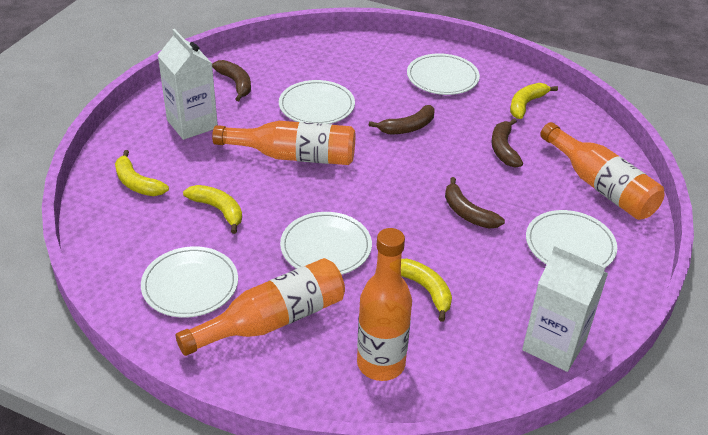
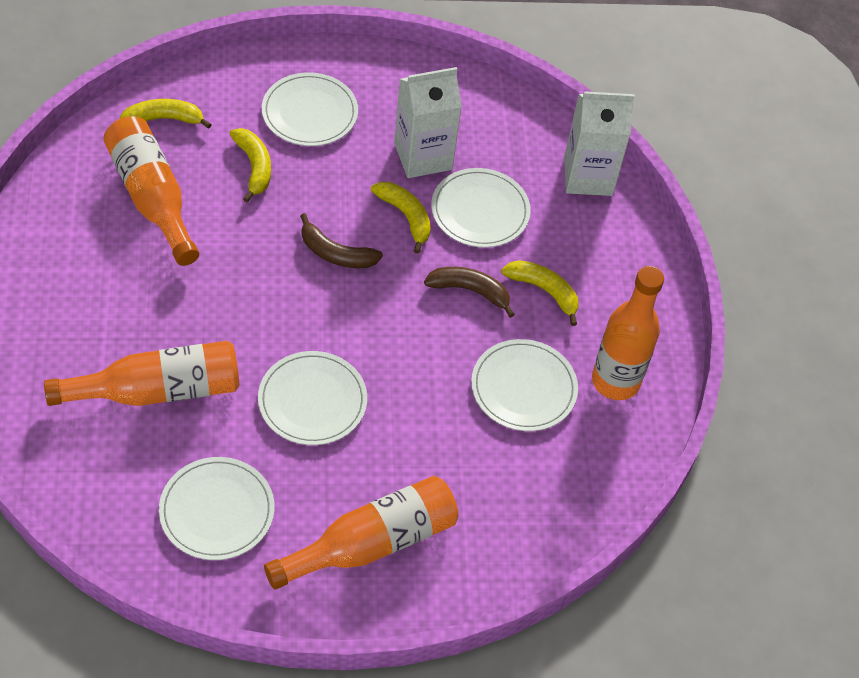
brown banana: [212,60,251,101] [369,105,435,134] [445,177,505,229] [491,119,523,167] = 4 -> [300,213,383,268] [424,267,515,318] = 2

